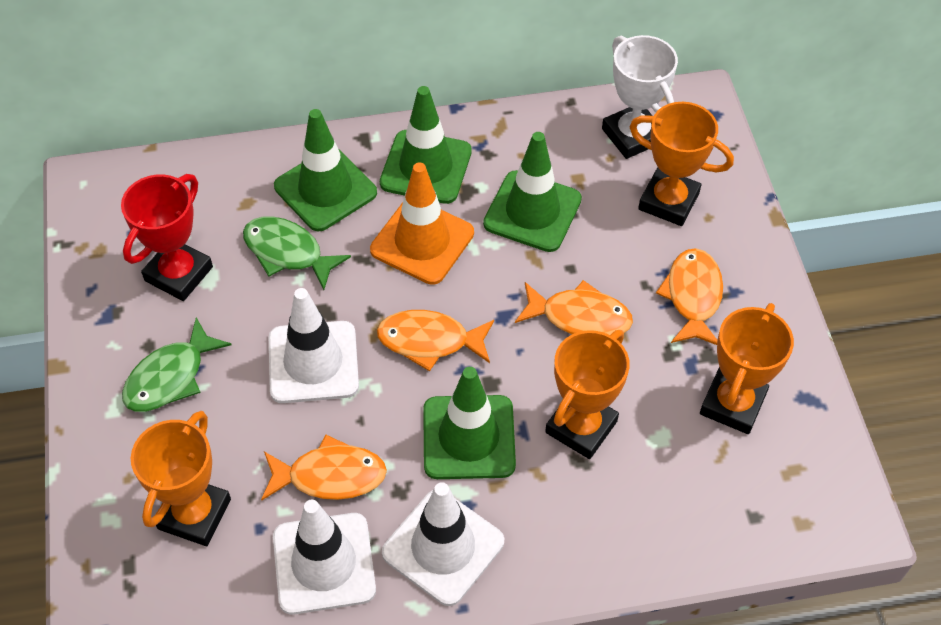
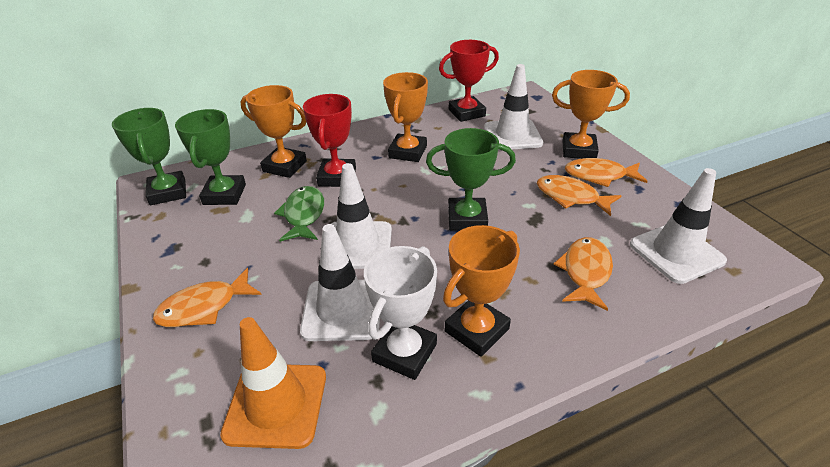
green fish: [122,317,232,412] [243,217,351,290] = 2 -> [274,186,324,242] = 1
green traffic cone: [274,109,377,232] [380,86,472,204] [423,367,516,479] [483,132,582,252] = 4 -> none = 0
green trophy: none = 0 -> [112,108,186,205] [175,109,246,205] [426,128,516,230] = 3
red trophy: [121,174,213,301] = 1 -> [303,94,356,187] [439,40,499,122] = 2
white traffic cone: [269,288,359,403] [273,500,376,615] [382,482,504,606] = 3 -> [300,224,380,341] [331,163,392,269] [484,64,543,150] [630,168,727,284] = 4

